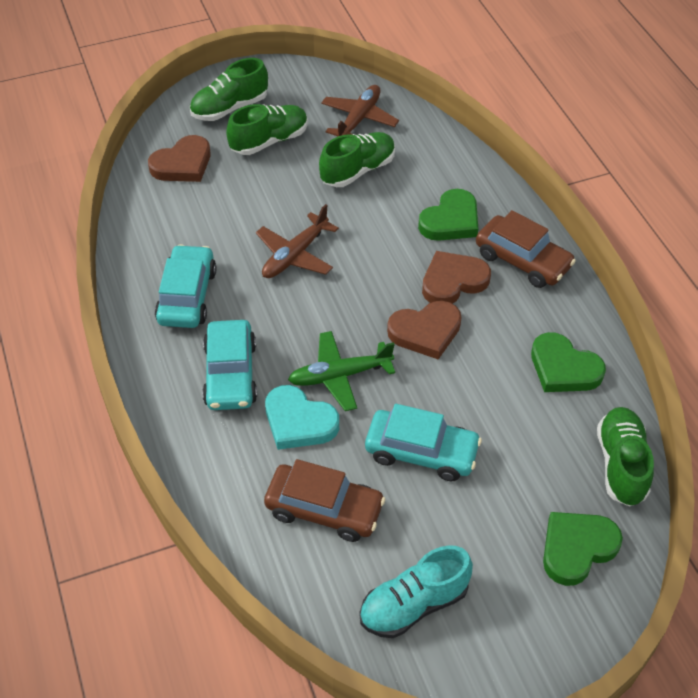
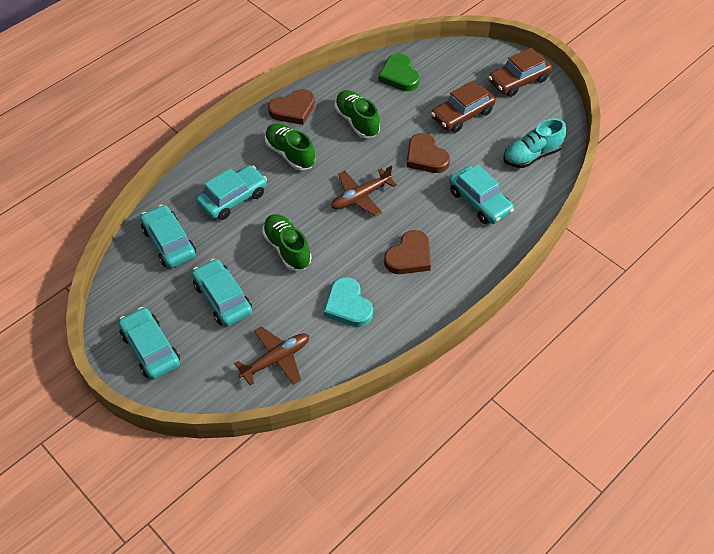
green heart: [418,189,478,241] [531,332,606,392] [543,512,623,586] = 3 -> [378,54,420,91] = 1
green plane: [288,331,395,411] = 1 -> none = 0
green shoe: [190,58,268,121] [226,104,308,155] [319,132,395,187] [597,407,654,506] = 4 -> [262,214,312,271] [265,123,315,170] [335,90,380,138] = 3
turquoise car: [155,244,217,328] [202,320,257,410] [365,404,482,481] = 3 -> [118,307,180,380] [140,204,196,268] [192,259,252,327] [196,165,267,220] [449,165,514,224] = 5

